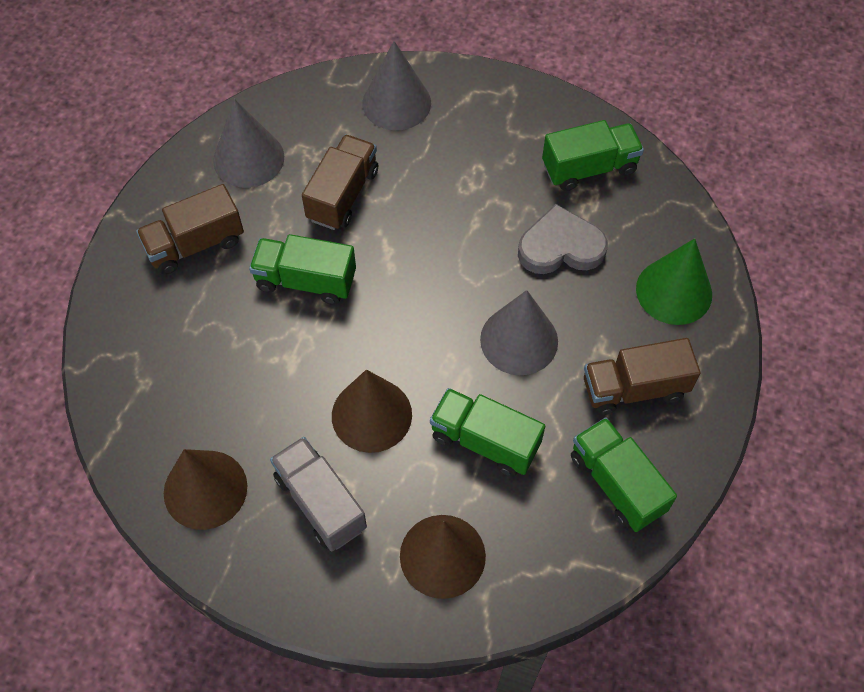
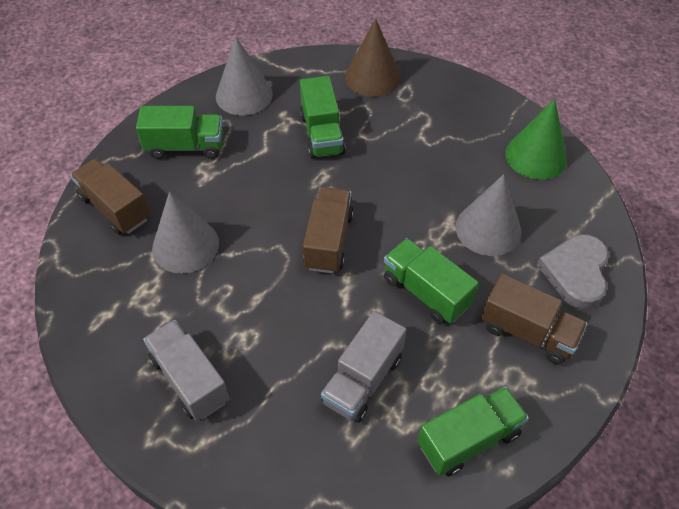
brown cone: [164,449,247,530] [332,370,412,453] [400,515,486,599] = 3 -> [345,18,401,97] = 1
grey truck: [270,437,367,551] = 1 -> [143,320,229,421] [321,311,406,423] = 2

